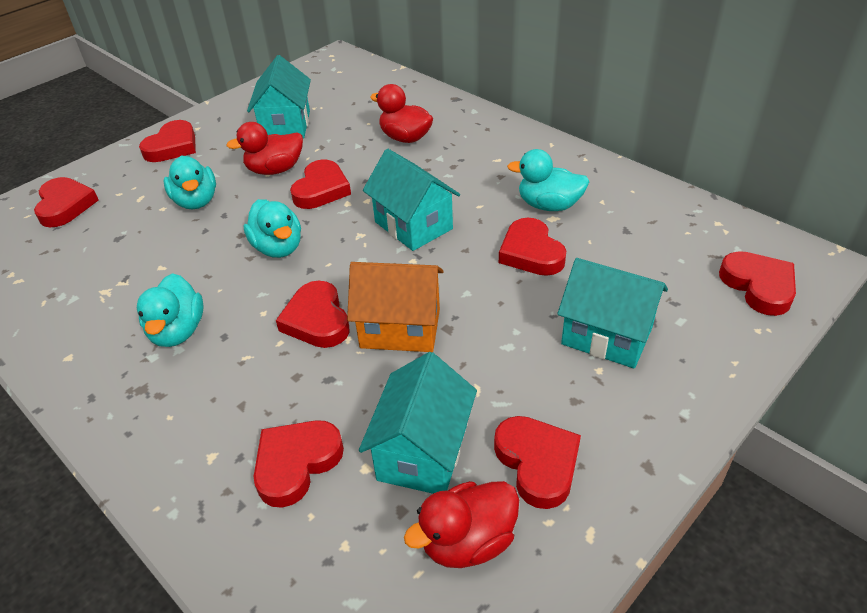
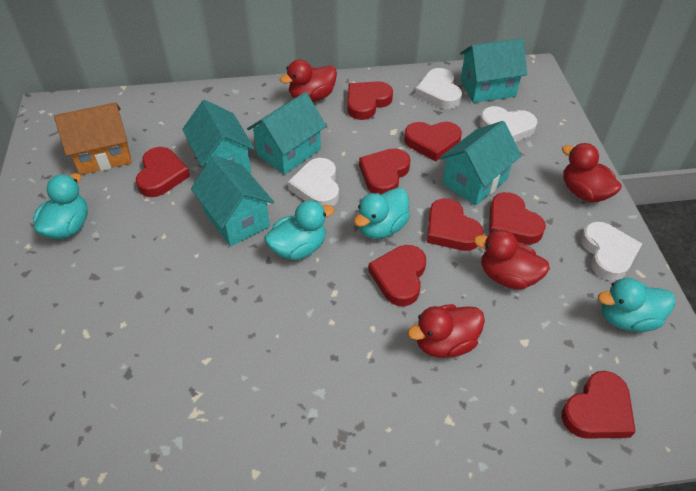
red duck: [226,122,303,175] [370,84,433,143] [404,481,519,568] = 3 -> [280,59,337,102] [408,304,485,358] [474,229,550,290] [562,143,622,202] = 4
turquoise house: [247,55,311,138] [359,352,477,494] [363,149,460,251] [557,258,668,369] = 4 -> [182,100,255,173] [191,155,274,247] [247,92,326,175] [440,121,521,206] [460,38,527,103] = 5
white heart: none = 0 -> [288,158,339,207] [415,68,462,109] [479,106,537,142] [581,222,642,281] = 4

